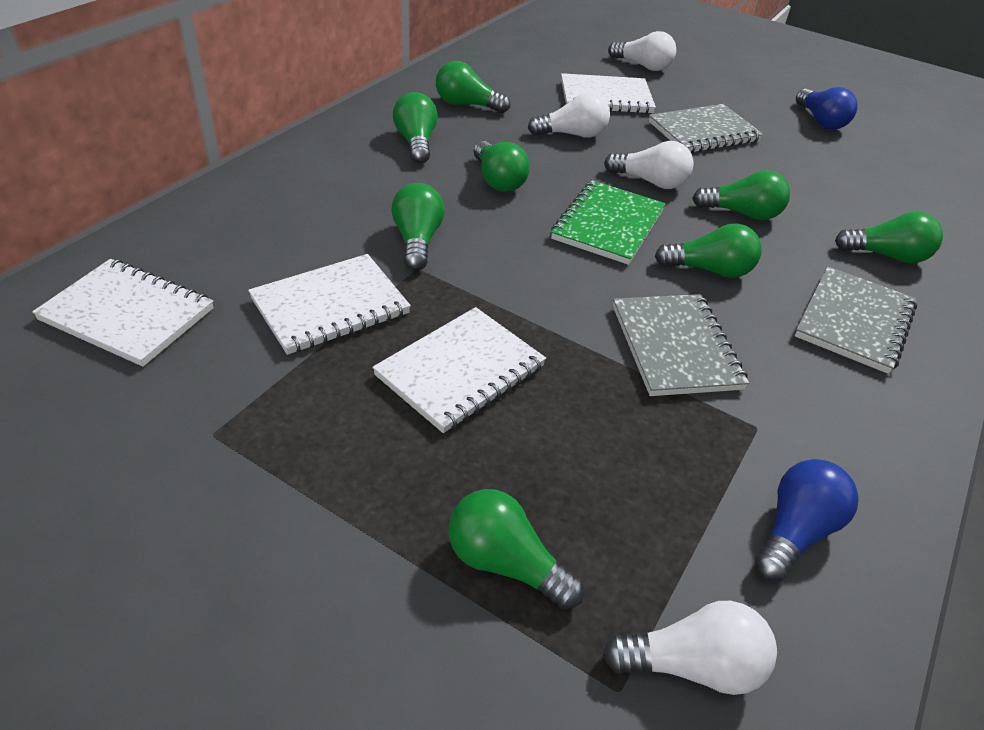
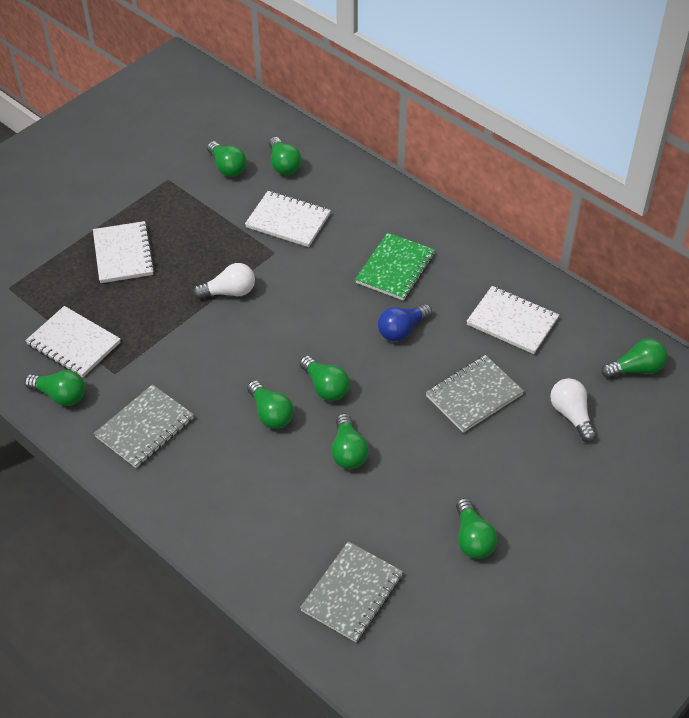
blue light bulb: [754,459,859,582] [796,87,858,130] = 2 -> [378,304,432,341] = 1
white light bulb: [528,92,610,138] [603,601,777,695] [604,141,694,189] [608,31,676,71] = 4 -> [193,263,255,299] [550,378,596,442] = 2

